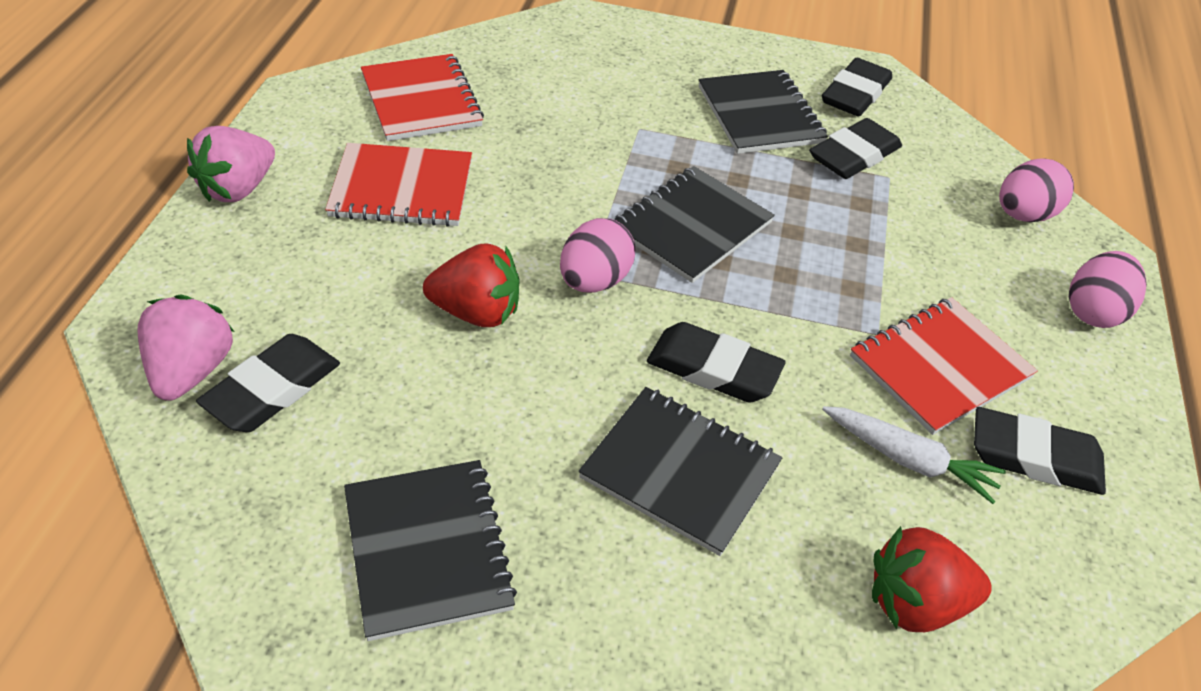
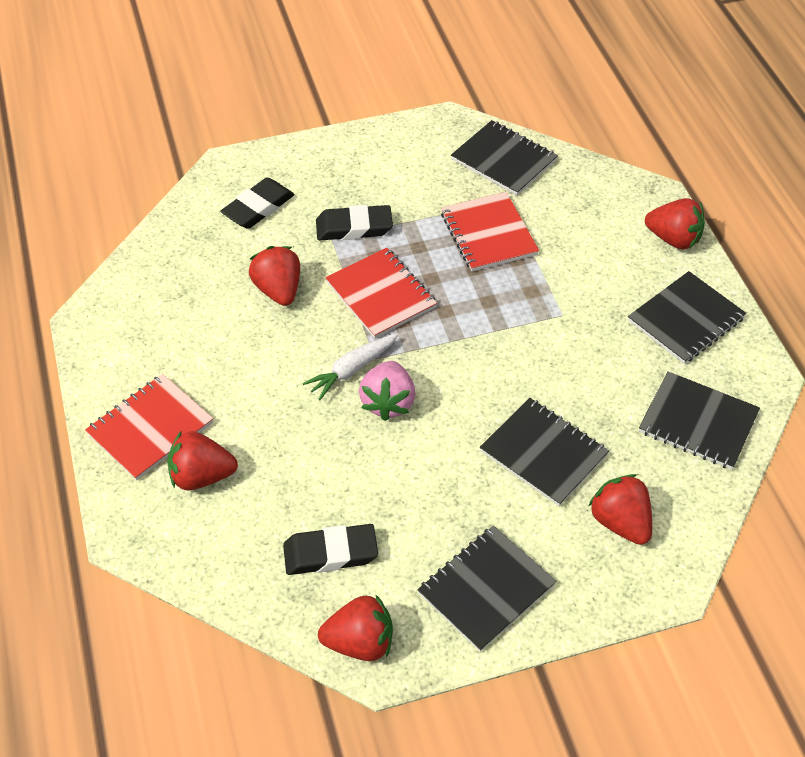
black eraser: [196,334,340,432] [647,322,786,403] [809,118,902,179] [822,58,892,117] [974,407,1106,495] = 5 -> [220,178,294,229] [283,524,378,575] [316,205,393,240] = 3
black notebook: [344,460,517,641] [578,387,782,556] [615,166,775,283] [699,70,828,154] = 4 -> [418,525,557,652] [451,120,558,196] [480,398,609,506] [628,271,746,364] [639,371,760,470] = 5
pink egg: [560,218,635,293] [999,159,1074,222] [1069,251,1147,328] = 3 -> none = 0
pink strawberry: [137,294,234,401] [187,126,275,202] = 2 -> [359,361,416,421] = 1
red strawberry: [423,243,520,327] [872,526,992,632] = 2 -> [167,431,238,490] [249,246,300,306] [318,594,393,661] [589,474,652,545] [645,198,705,249] = 5

